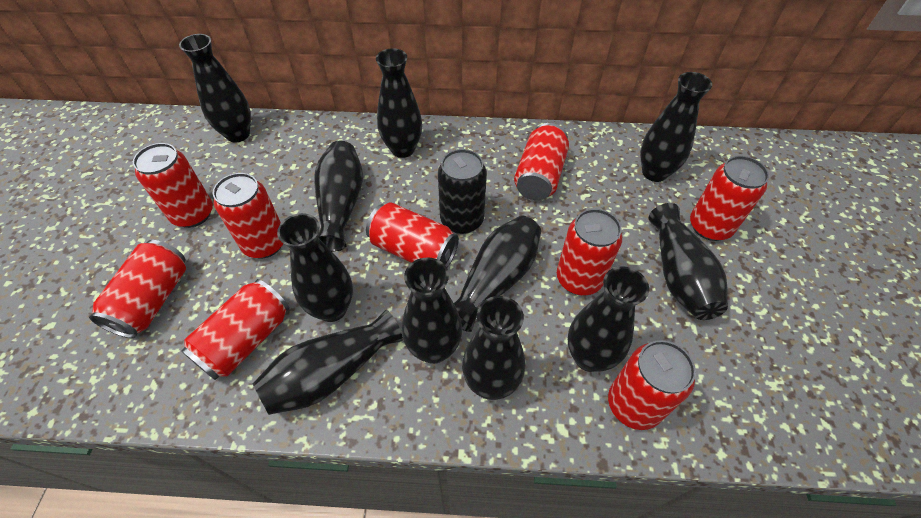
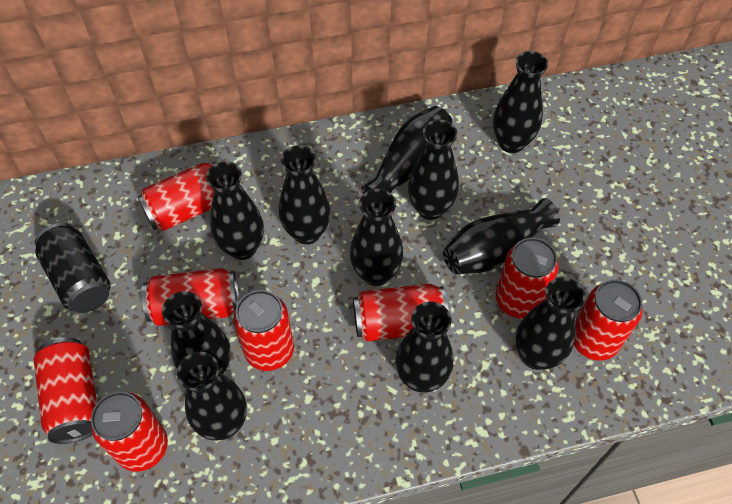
red can: [89,240,186,338] [133,143,213,228] [181,279,289,380] [213,173,283,258] [366,202,459,267] [514,123,569,200] [557,209,622,295] [608,340,696,430] [690,156,769,241] = 9 -> [33,337,97,444] [90,392,168,472] [138,162,216,231] [142,268,239,326] [233,290,294,371] [353,284,449,342] [496,238,559,319] [574,280,643,361] = 8

